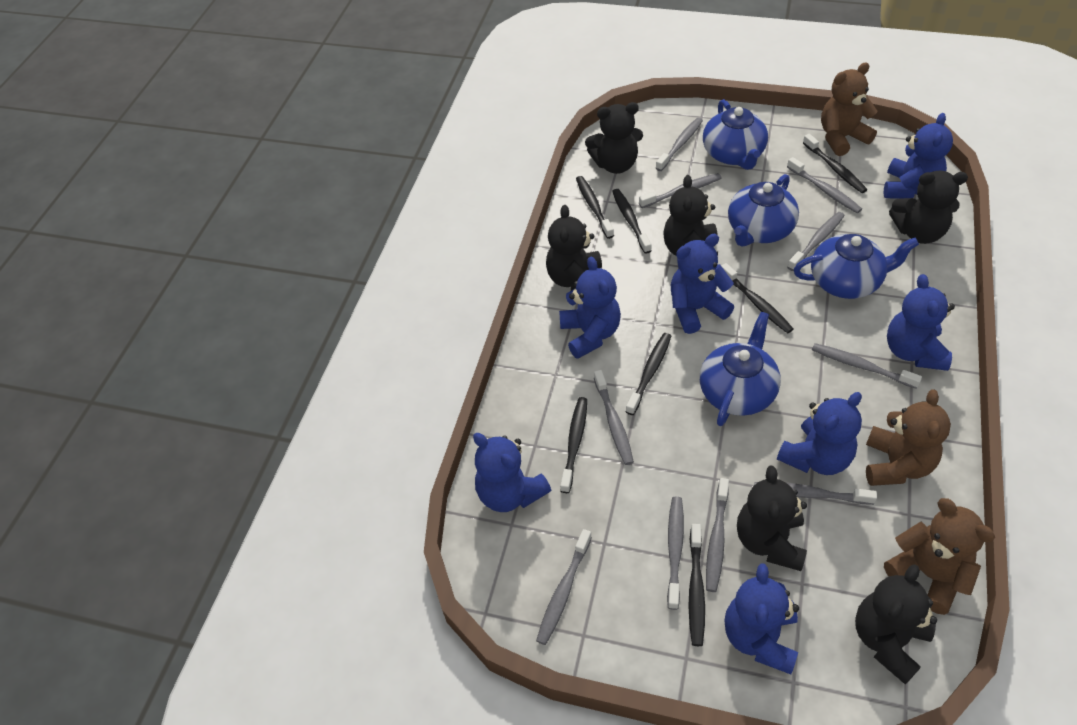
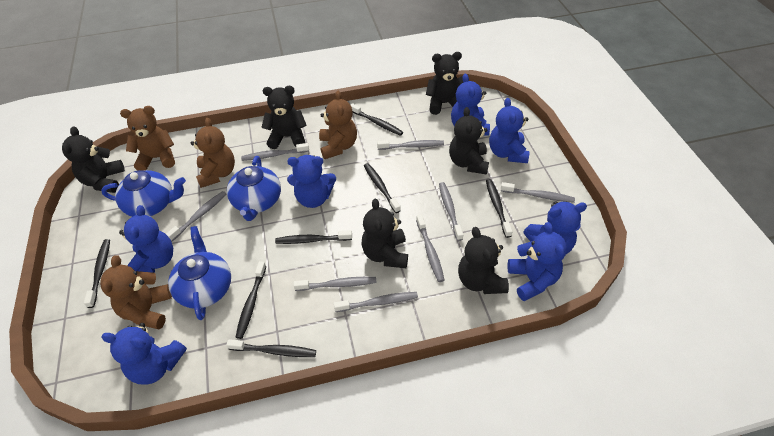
blue teapot: [700,312,781,426] [703,99,768,170] [728,174,799,247] [794,234,919,299] = 4 -> [101,170,186,217] [168,226,231,320] [227,156,281,221] = 3
brown teddy bear: [821,63,878,156] [866,389,951,486] [884,498,995,615] = 3 -> [100,255,172,330] [120,106,175,171] [191,118,235,188] [319,91,357,159] = 4
grey toothbrush: [536,529,592,645] [594,370,634,465] [639,173,721,208] [656,118,703,171] [667,496,684,610] [706,478,729,592] [754,482,877,505] [787,157,862,213] [787,212,845,271] [812,343,922,389] = 10 -> [166,191,227,242] [241,143,309,161] [293,277,376,291] [334,292,418,312] [377,140,444,150] [416,214,444,282] [439,182,463,241] [501,182,575,203] = 8

